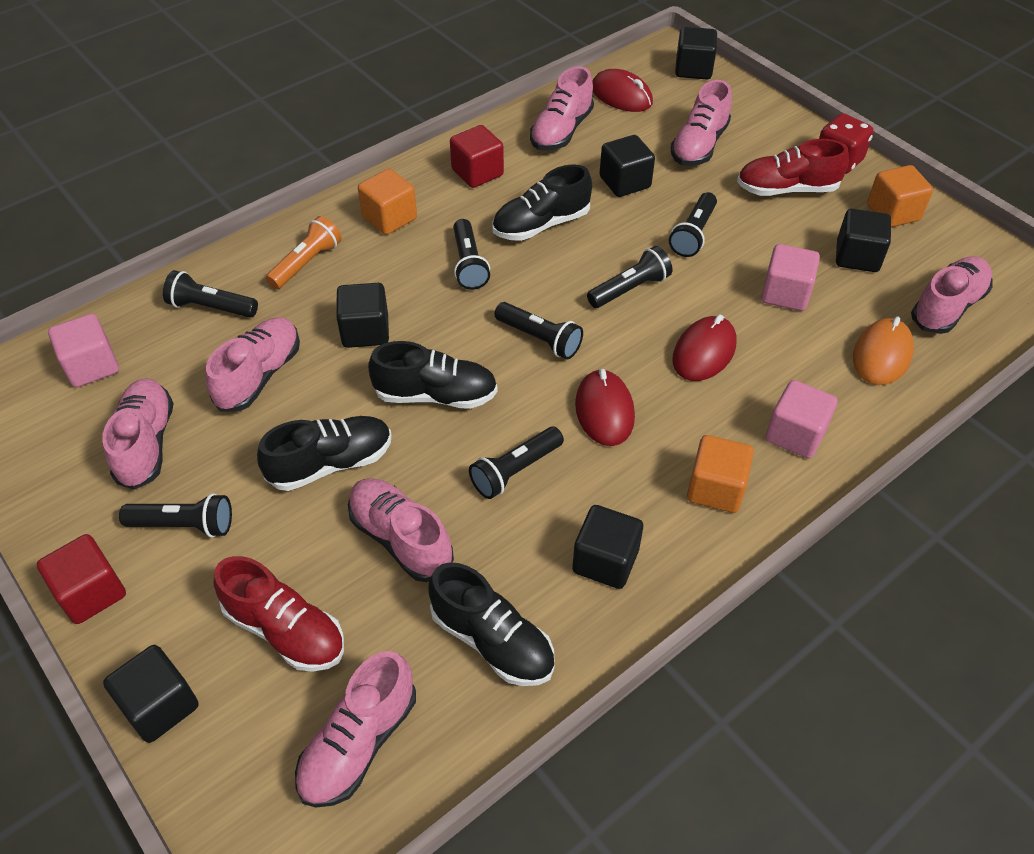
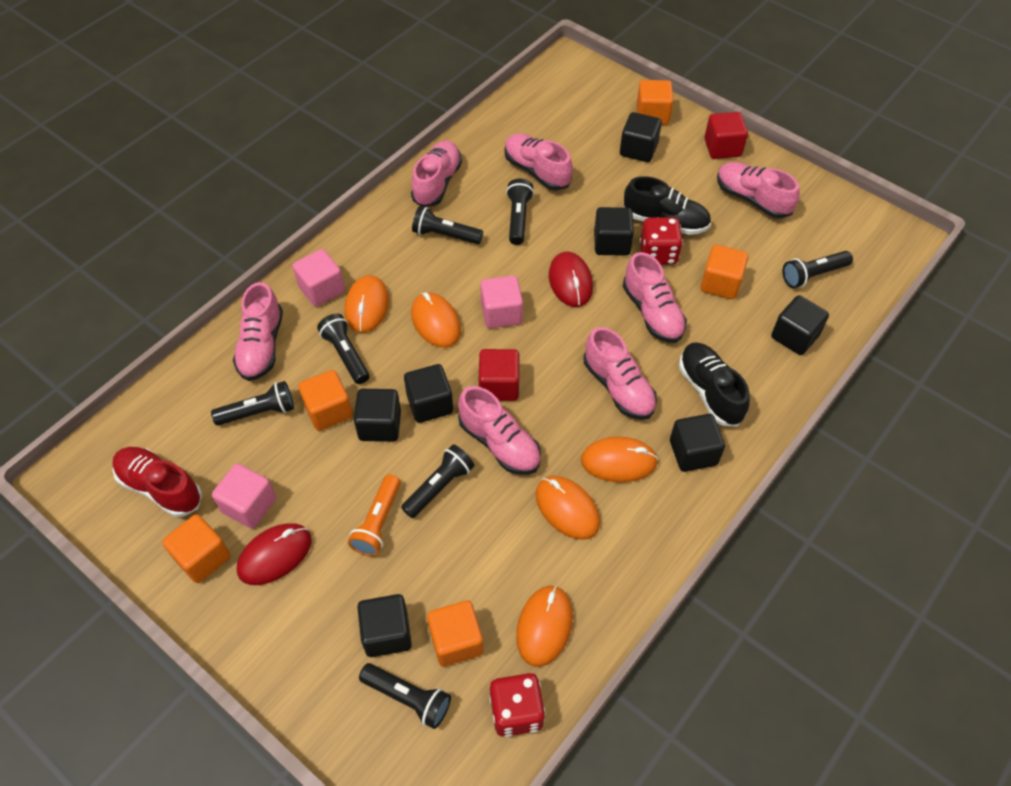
black cube: [103,645,199,743] [336,283,389,348] [572,505,643,589] [600,135,655,197] [675,27,717,79] [836,209,891,272] = 6 -> [354,389,401,442] [357,594,412,657] [404,364,453,423] [594,207,634,256] [620,112,662,162] [670,414,725,472] [771,295,829,355] = 7
black shoe: [257,416,392,491] [368,341,498,409] [428,562,555,686] [492,164,592,241] = 4 -> [623,176,711,235] [679,342,750,427] = 2
orange cube: [358,169,417,235] [687,435,754,513] [867,165,933,227] = 3 -> [162,514,230,583] [298,370,353,431] [427,600,483,667] [636,80,673,125] [701,245,748,299] = 5
orange mouse: [853,317,914,385] = 1 -> [344,275,389,333] [411,292,461,348] [516,586,573,667] [536,476,600,540] [581,437,658,482] = 5
red dice: [819,113,873,174] = 1 -> [489,673,546,737] [640,217,683,265] = 2
red mouse: [575,369,635,446] [592,69,653,112] [672,314,736,381] = 3 -> [237,523,312,585] [549,252,593,307] = 2
red shoe: [213,556,344,672] [737,139,849,196] = 2 -> [112,447,202,517] = 1

